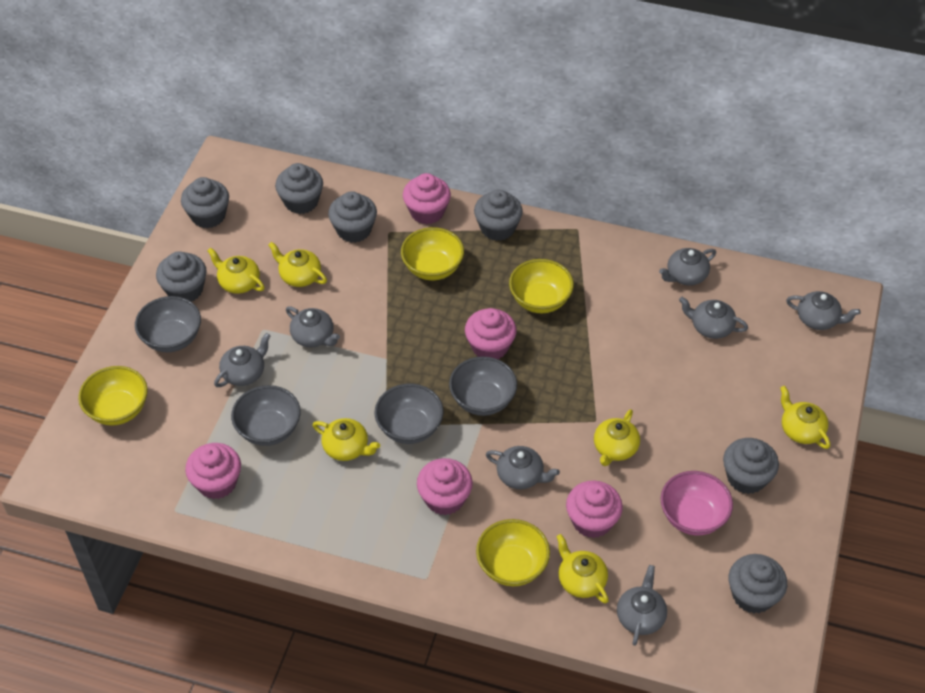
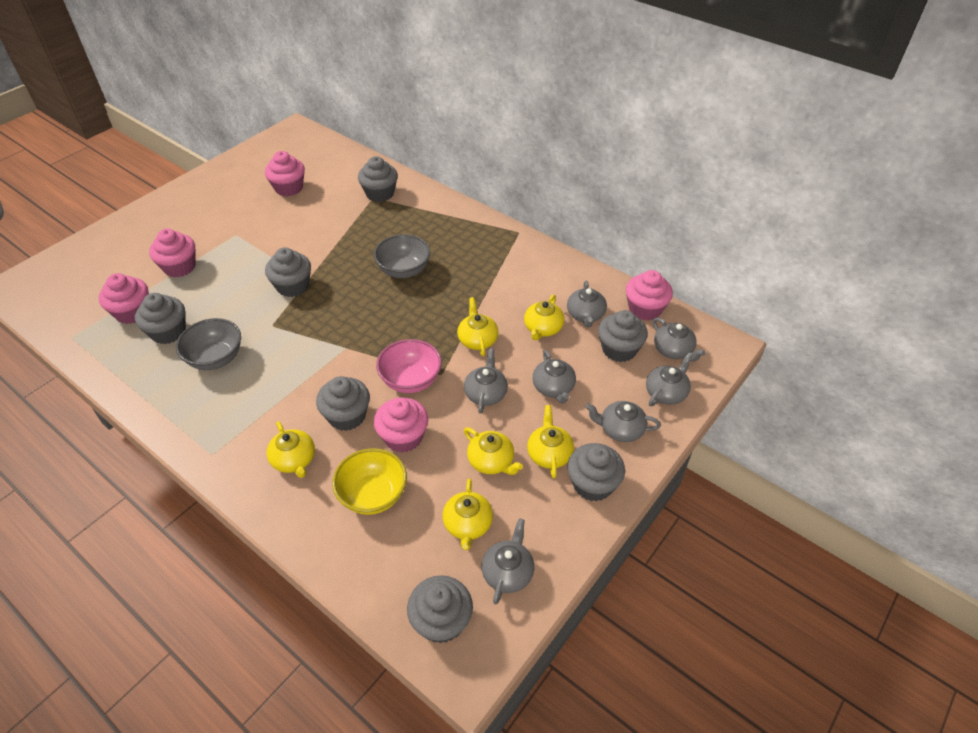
grey bowl: [135,296,201,352] [231,385,301,446] [375,384,443,444] [449,356,517,416] = 4 -> [176,318,241,370] [374,234,430,278] = 2
yellow bowl: [78,366,148,426] [401,227,464,280] [476,519,550,586] [509,259,574,313] = 4 -> [332,448,407,515] = 1

